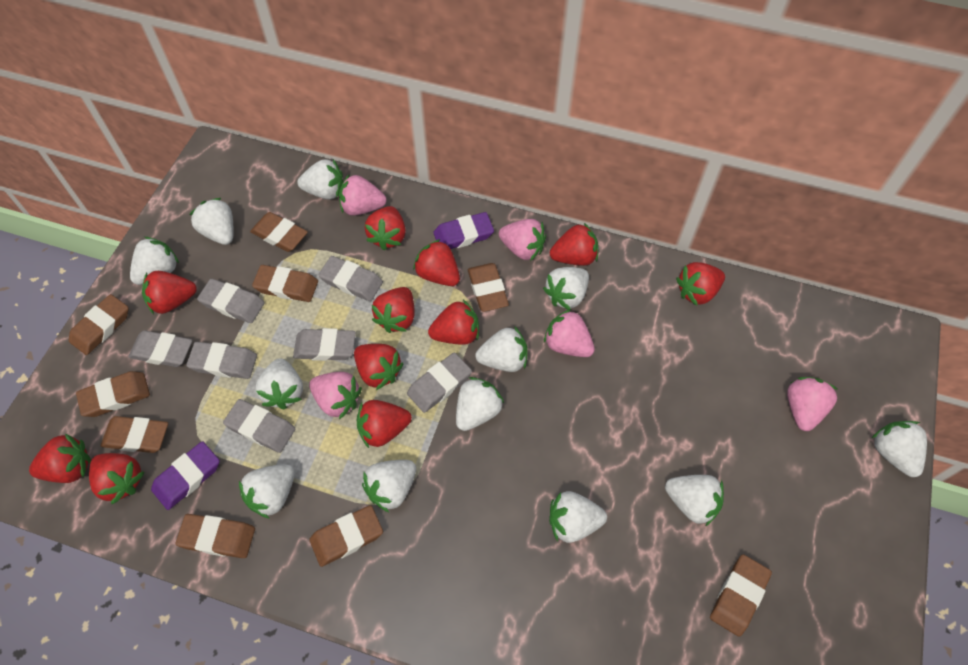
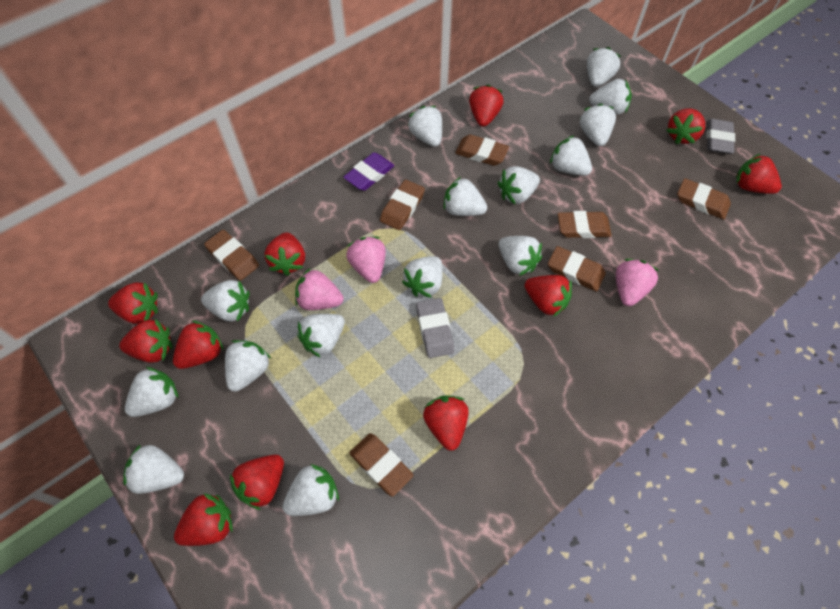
brown eraser: [69,294,129,355] [76,371,150,417] [101,416,168,453] [176,514,255,558] [250,212,308,252] [252,265,318,302] [309,505,383,567] [468,263,509,312] [710,554,772,637] = 9 -> [204,230,259,281] [349,433,413,497] [380,180,425,230] [455,134,509,166] [548,246,606,291] [558,211,612,238] [677,178,731,219] = 7
grey eraser: [128,330,193,367] [186,342,257,379] [197,279,265,323] [223,399,295,453] [293,328,356,361] [318,256,383,301] [407,352,472,413] = 7 -> [416,298,454,358] [706,119,735,154] = 2
pink strawberry: [309,372,362,419] [339,175,387,216] [499,219,546,261] [544,309,595,357] [787,377,837,431] = 5 -> [295,268,344,310] [346,236,386,283] [616,259,659,306] = 3
purple eraser: [151,441,220,510] [433,212,494,249] = 2 -> [343,152,394,191] = 1
white strawberry: [130,237,179,285] [189,198,233,245] [239,464,295,519] [255,358,303,410] [297,159,343,200] [362,460,416,513] [456,377,504,431] [475,326,528,372] [543,267,589,310] [549,491,607,543] [665,475,724,527] [872,421,927,477] = 12 -> [123,444,184,494] [125,367,178,417] [201,280,250,322] [225,340,271,392] [283,464,339,516] [297,314,345,358] [402,256,443,298] [408,106,442,147] [443,177,487,216] [498,166,540,204] [499,236,542,276] [550,135,592,176] [580,104,616,146] [587,47,621,87] [589,79,632,115] = 15

